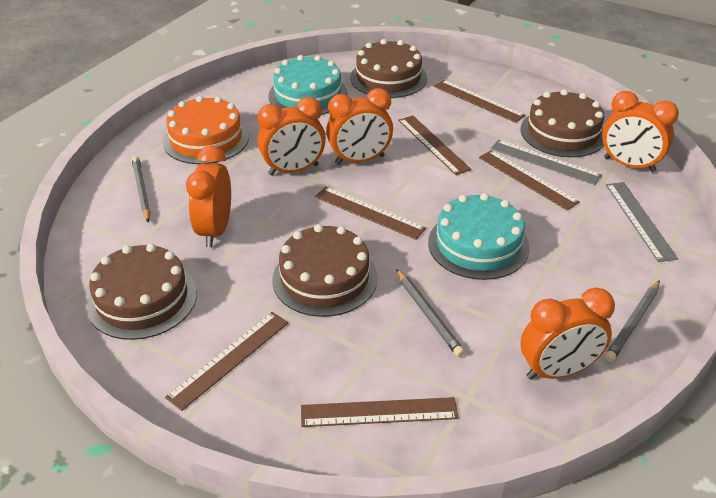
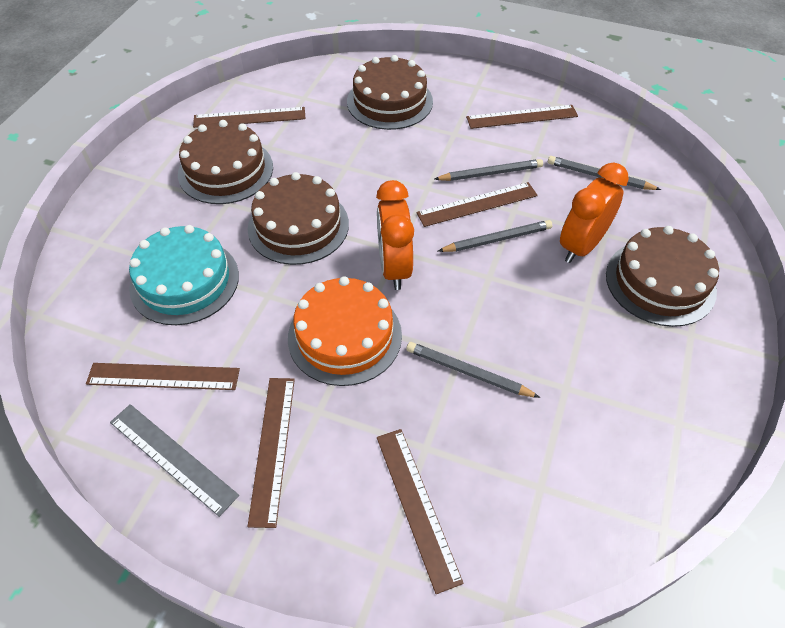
grey pencil: [132,156,151,223] [396,269,465,357] [605,280,660,362] = 3 -> [406,342,540,398] [435,159,543,181] [438,220,552,252] [548,156,661,190] = 4
grey ruler: [491,140,602,185] [606,182,678,262] = 2 -> [110,404,239,517] = 1
orange clock: [186,146,231,247] [257,97,326,176] [326,88,393,165] [521,288,615,380] [602,91,679,172] = 5 -> [376,180,414,290] [560,163,629,263] = 2
turquoise cake: [268,55,348,115] [428,193,530,280] = 2 -> [129,225,239,325] = 1

